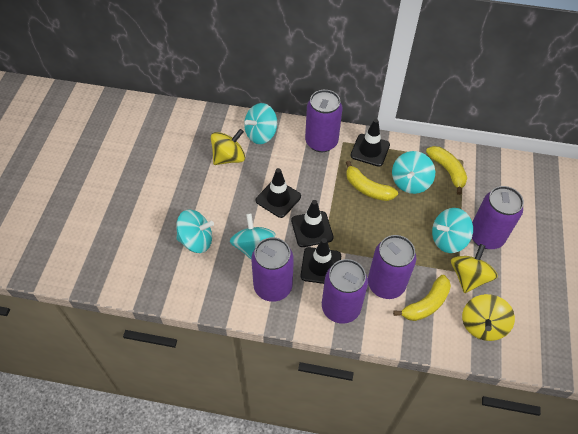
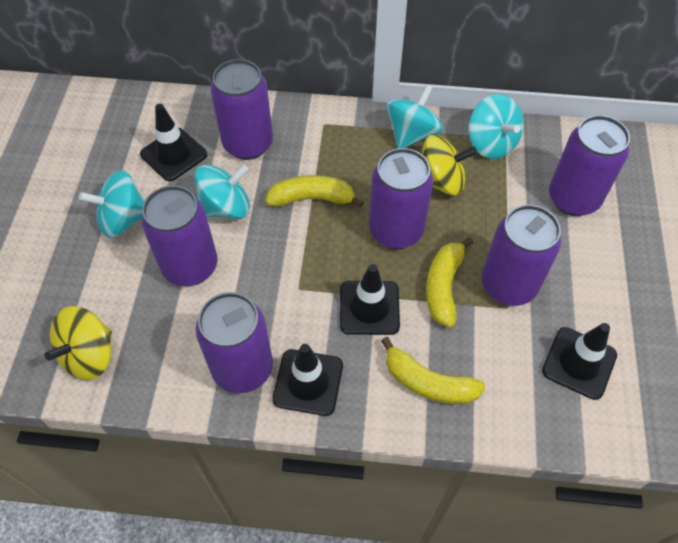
purple can: [251,237,294,302] [305,90,342,152] [322,259,368,324] [368,235,416,299] [472,186,524,249] = 5 -> [141,185,218,286] [196,292,273,393] [211,59,273,160] [369,148,433,249] [481,205,561,306] [549,115,630,216] = 6
turquoise spinning top: [176,209,214,253] [230,213,275,259] [244,103,277,144] [392,151,435,194] [432,208,473,253] = 5 -> [79,170,145,238] [194,165,250,219] [386,84,443,148] [468,94,524,159] = 4
yellow spinning top: [211,129,245,165] [451,244,498,293] [462,294,515,341] = 3 -> [45,306,112,380] [422,134,477,195] = 2

